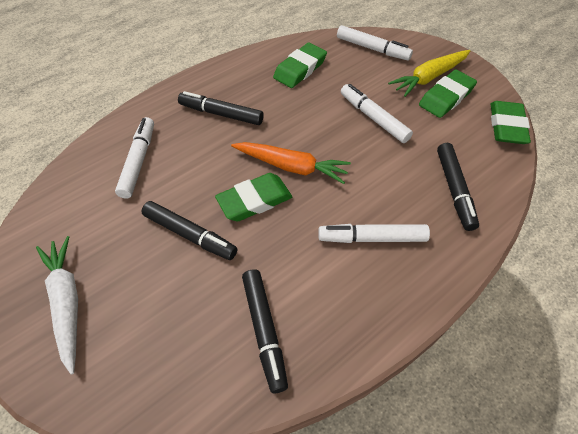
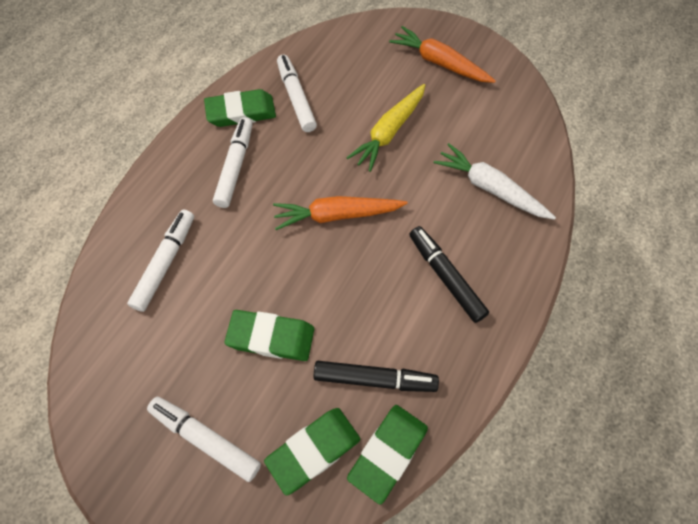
black marker: [141,201,237,260] [178,91,264,125] [242,269,288,393] [437,143,479,231] = 4 -> [314,361,439,392] [409,226,489,323] = 2
orange carrot: [231,142,351,184] = 1 -> [273,196,408,230] [389,26,496,83] = 2

